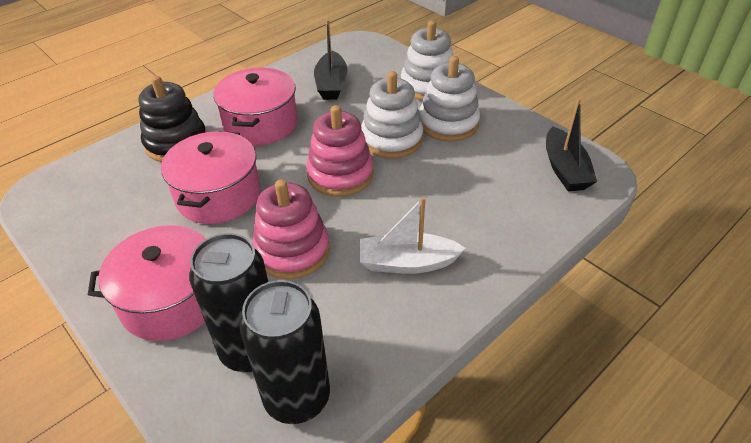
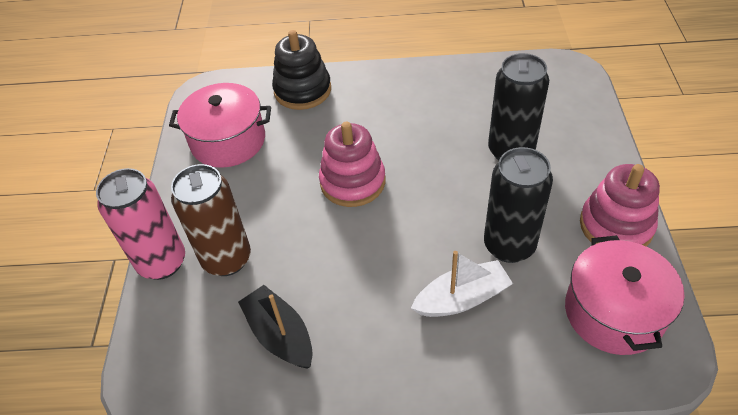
black boat: [314,19,348,100] [546,98,597,191] = 2 -> [238,285,313,369] = 1
brown can: none = 0 -> [171,164,251,276] = 1
pink can: none = 0 -> [96,168,185,280] = 1
pink pot: [88,225,206,341] [161,131,260,224] [213,68,298,145] = 3 -> [169,83,271,168] [565,235,685,355] = 2
white stacking toy: [361,71,423,159] [401,20,453,100] [419,56,480,142] = 3 -> none = 0

